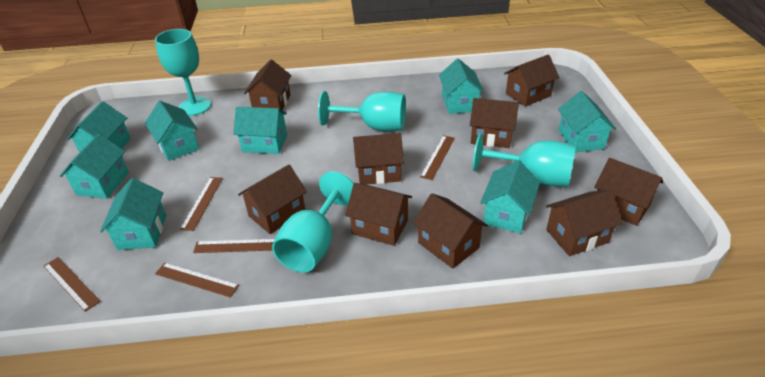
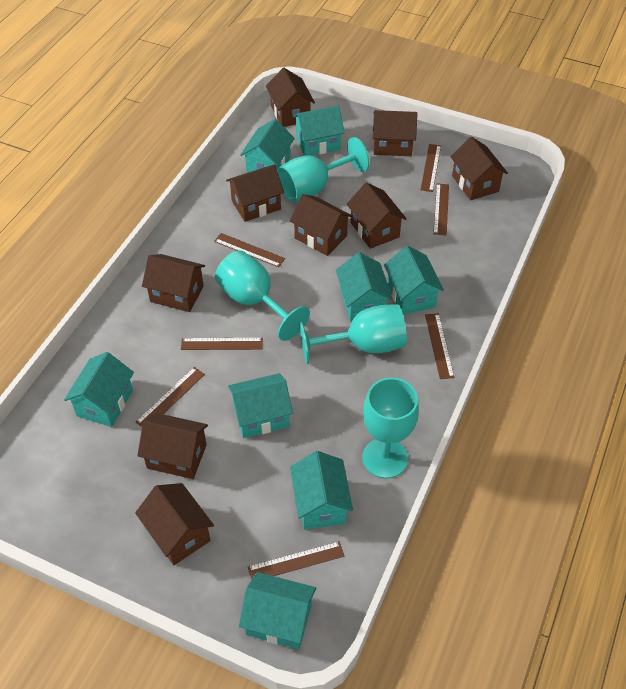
brown ruler: [44,257,101,312] [155,263,239,298] [180,177,223,231] [193,239,275,253] [420,135,455,180] = 5 -> [136,367,205,427] [181,338,263,350] [214,233,285,267] [248,541,344,580] [420,144,441,192] [425,313,454,379] [433,183,449,235] = 7

